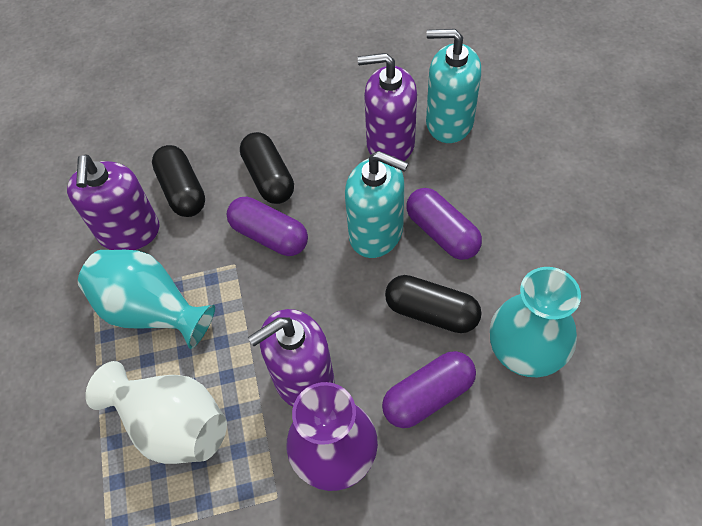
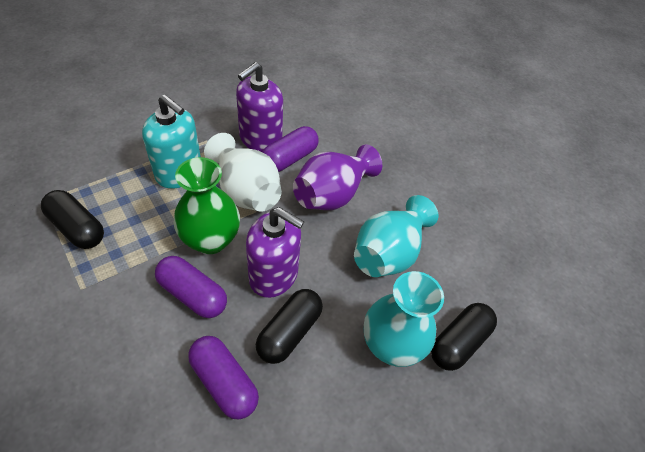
green vase: none = 0 -> [173,157,240,254] = 1
purple soap dispenser: [67,154,160,250] [248,309,335,407] [358,53,417,161] = 3 -> [236,62,283,152] [246,207,304,298] = 2
turquoise soap dispenser: [345,151,408,258] [426,29,481,143] = 2 -> [142,95,201,189] = 1

